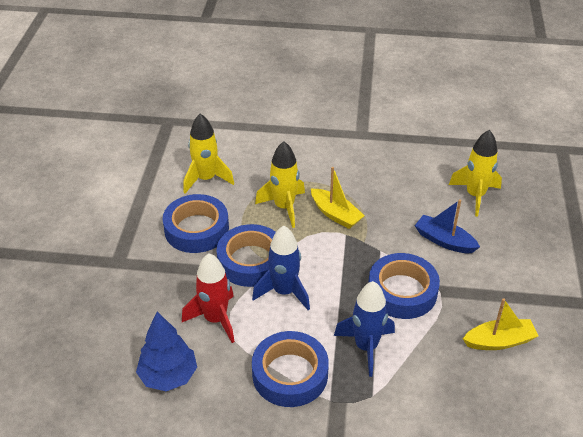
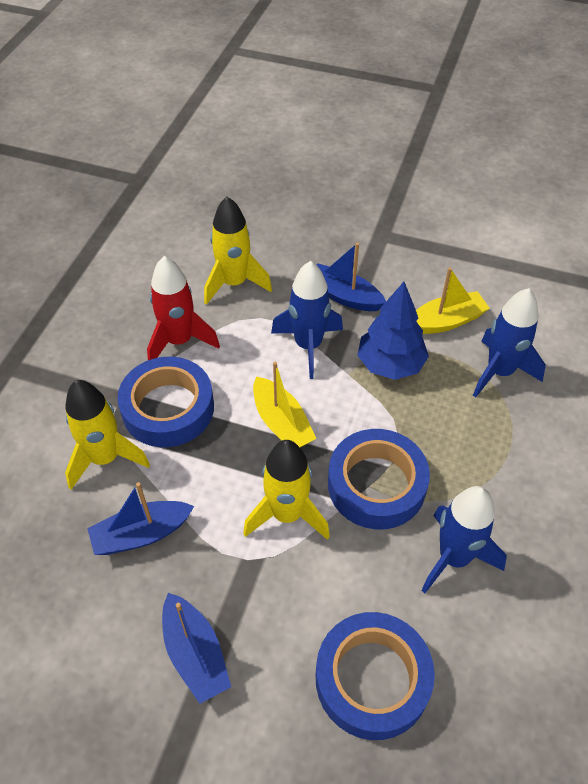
blue boat: [415,199,480,253] = 1 -> [87,482,194,555] [162,593,231,704] [317,243,386,311] = 3
blue rocket: [252,226,310,310] [334,281,395,377] = 2 -> [271,261,343,379] [421,486,507,593] [473,288,546,397] = 3
blue tape: [163,194,229,253] [217,224,276,287] [252,331,329,407] [368,253,440,319] = 4 -> [117,357,214,447] [316,612,435,740] [328,429,430,529] = 3

